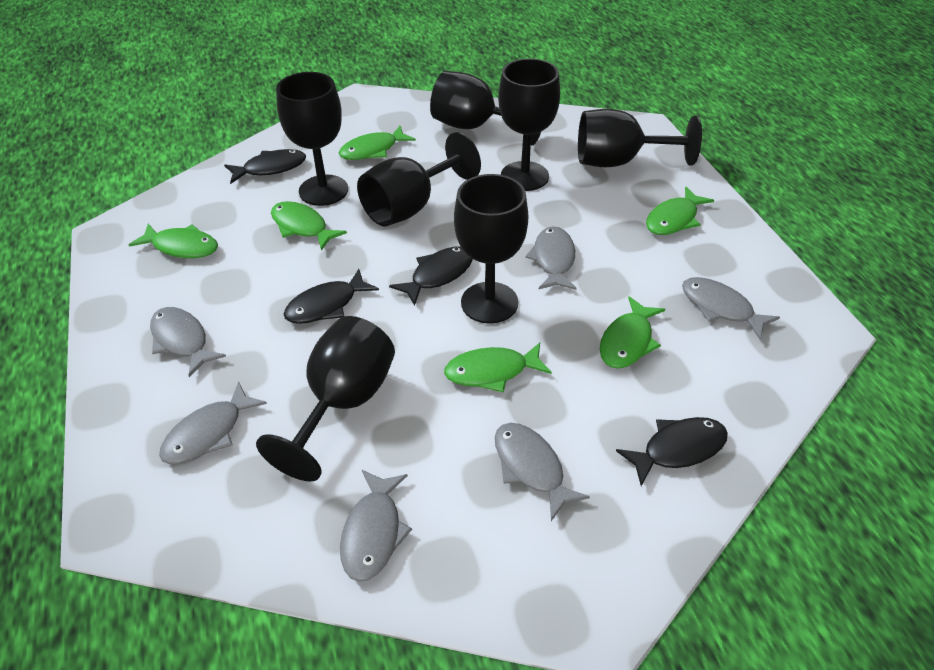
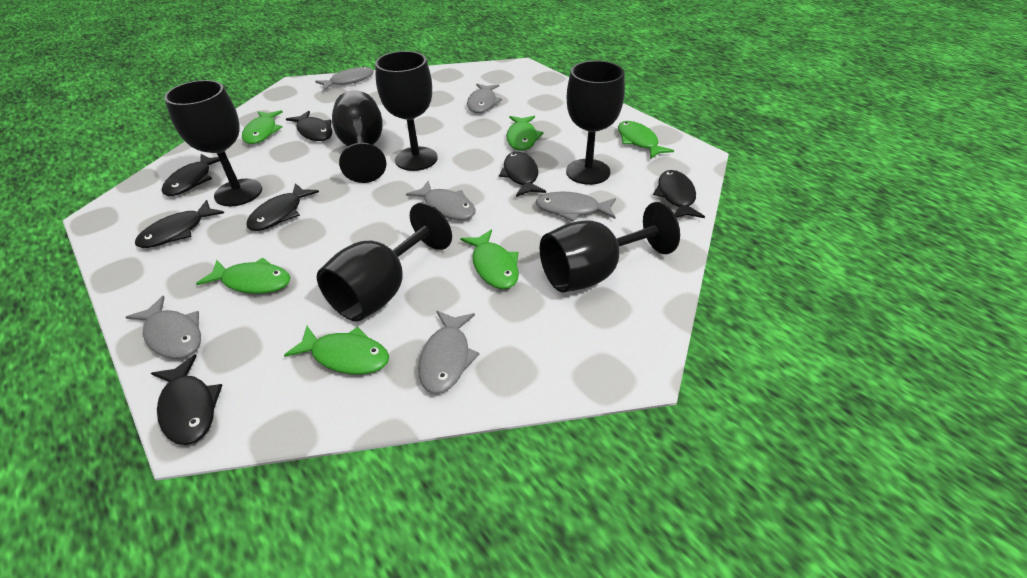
black fish: [224,149,306,184] [284,269,379,324] [389,247,473,306] [616,417,728,486] = 4 -> [135,200,224,248] [151,354,222,445] [162,154,220,196] [246,183,319,231] [286,111,332,141] [499,152,546,197] [653,170,705,218] = 7
black goblet: [256,316,395,481] [276,72,348,206] [357,132,481,227] [430,71,542,145] [454,174,528,324] [498,58,560,191] [578,109,702,167] = 7 -> [164,80,262,207] [317,202,452,322] [332,90,386,183] [375,51,438,171] [539,202,680,292] [566,61,625,185] = 6

